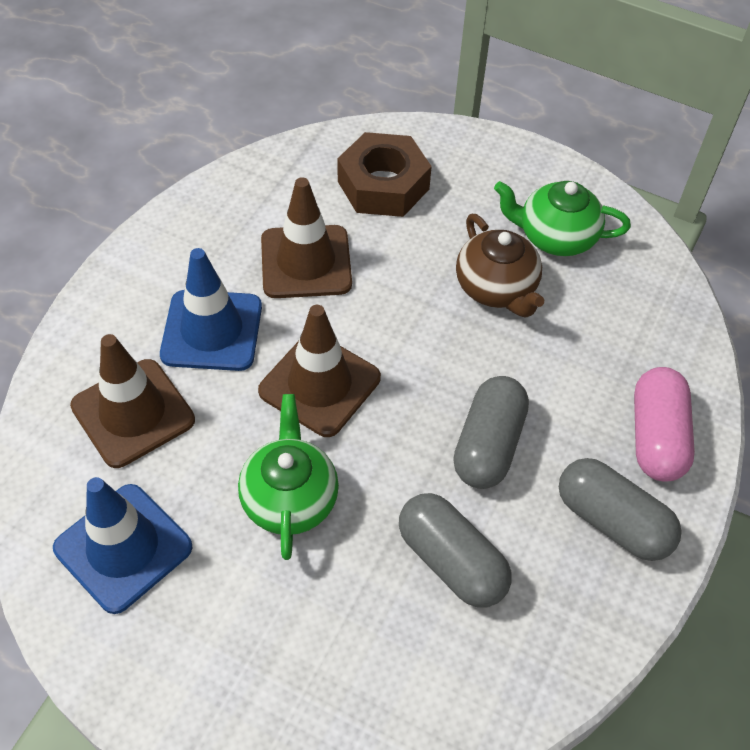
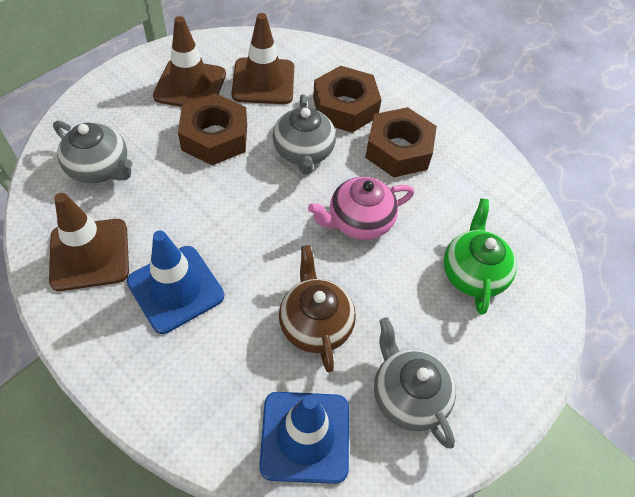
brown nut: [337,132,432,217] = 1 -> [178,93,247,165] [313,66,381,133] [365,107,437,177] = 3
green teapot: [238,394,339,560] [494,181,631,256] = 2 -> [444,199,517,315] = 1
grey capsule: [399,493,512,607] [453,376,529,489] [559,458,682,561] = 3 -> none = 0
grey teapot: none = 0 -> [53,121,132,183] [273,94,336,174] [374,317,456,449] = 3
pink capsule: [634,367,695,482] = 1 -> none = 0
pink teapot: none = 0 -> [308,177,414,240] = 1

